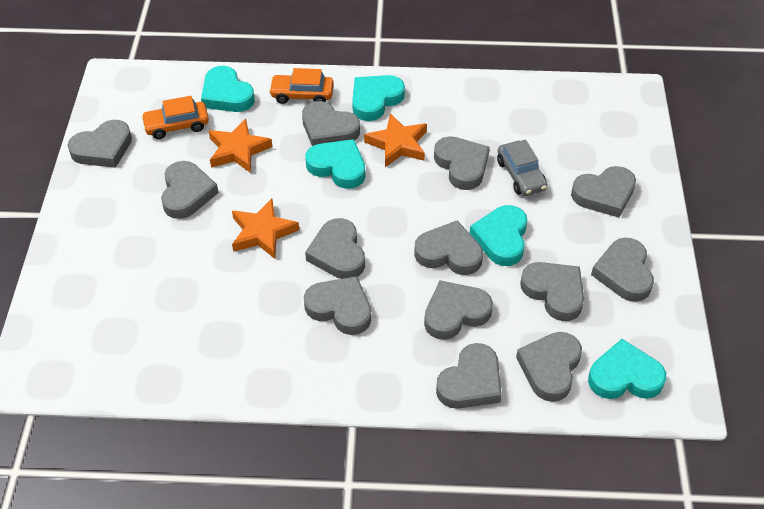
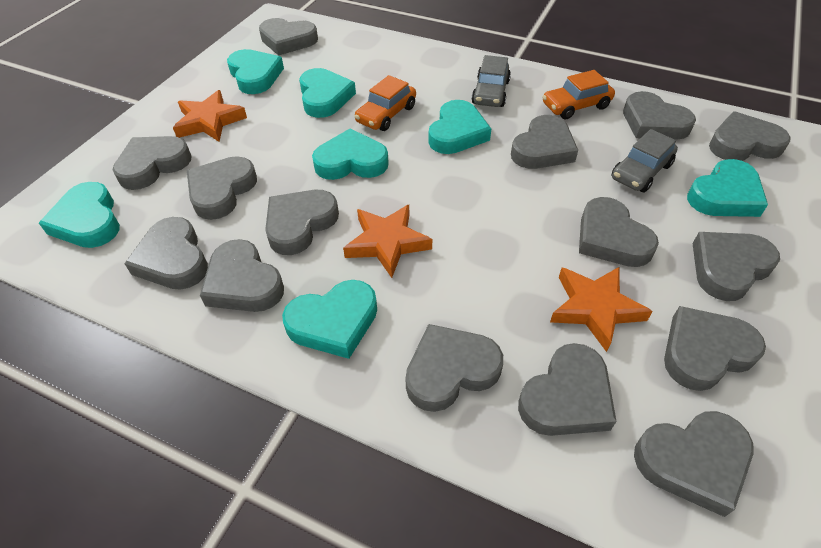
grey car: [497,140,547,196] = 1 -> [471,55,511,107] [612,129,678,192] = 2
grey heart: [67,120,132,168] [161,161,219,219] [302,101,360,146] [304,276,371,335] [305,218,365,279] [414,221,483,275] [424,280,493,340] [434,136,490,190] [436,343,502,409] [516,332,582,402] [520,262,584,321] [571,166,636,217] [591,238,654,302] = 13 -> [112,136,191,190] [124,217,208,290] [187,156,257,220] [200,239,284,312] [259,18,318,56] [265,190,339,255] [405,324,503,412] [511,115,578,169] [518,343,617,436] [579,197,659,267] [623,91,696,140] [634,411,754,517] [664,306,766,391] [692,232,780,301] [709,111,791,161] = 15
turquoise heart: [201,66,255,112] [305,139,365,189] [352,75,405,121] [470,205,528,266] [588,339,666,399] = 5 -> [39,182,120,248] [227,49,284,94] [282,280,377,359] [299,68,356,118] [312,128,389,180] [428,100,491,154] [687,159,768,217] = 7

